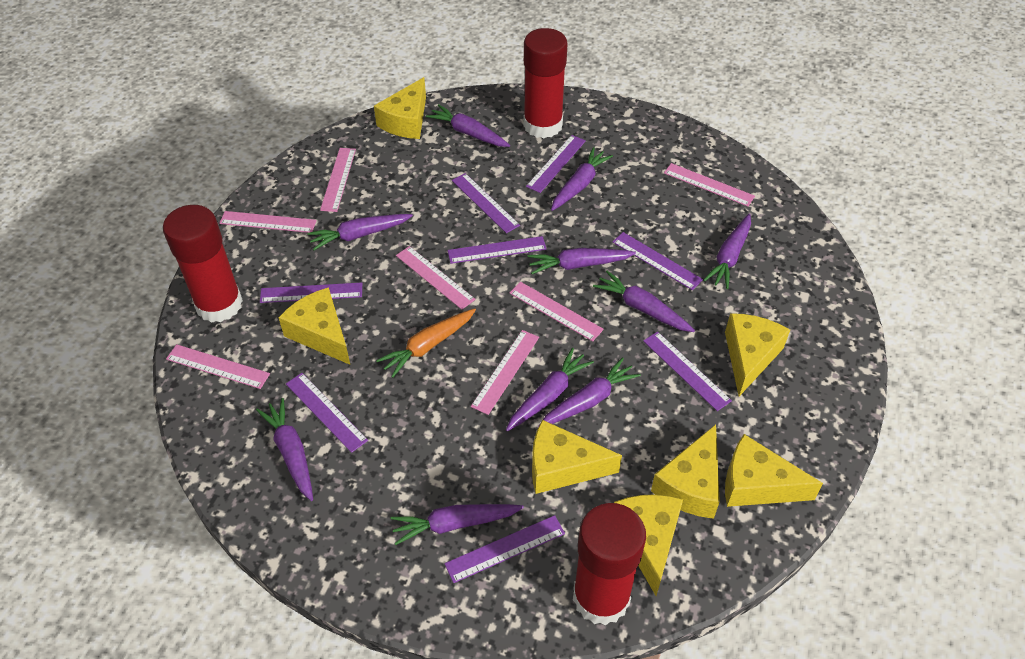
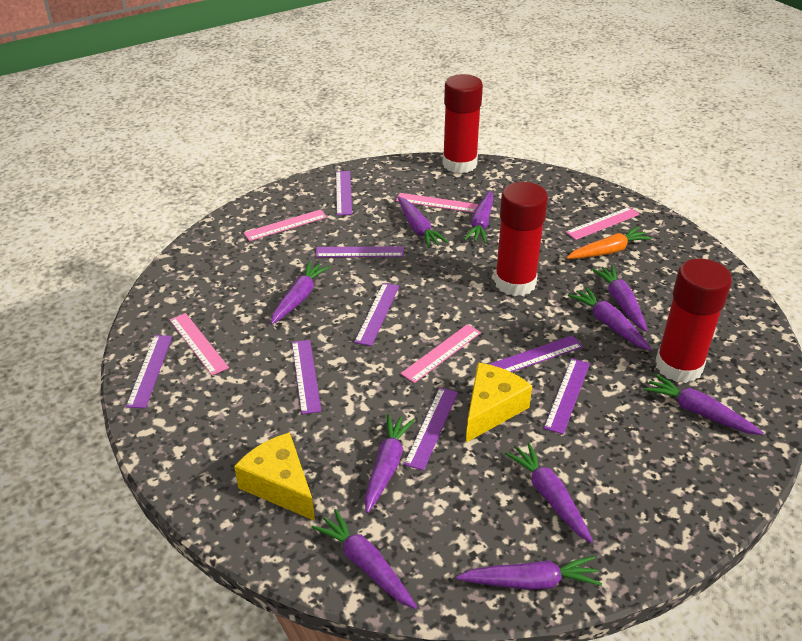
pink ruler: [166,344,270,389] [219,211,317,233] [320,148,356,212] [396,246,476,310] [471,330,539,415] [509,282,604,341] [664,163,755,206] = 7 -> [169,313,229,375] [243,209,327,241] [396,193,478,213] [400,324,481,383] [566,207,640,240] = 5
yellow cheese: [278,287,350,365] [374,77,426,139] [532,420,622,494] [614,494,683,596] [651,424,720,519] [725,313,790,396] [725,434,823,507] = 7 -> [234,432,315,521] [466,363,532,442] = 2

